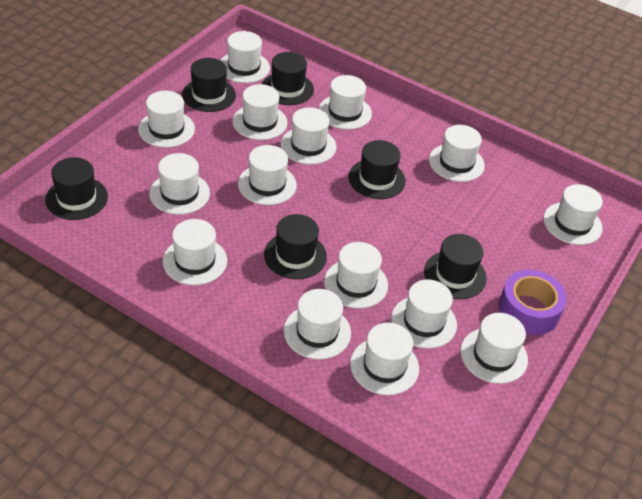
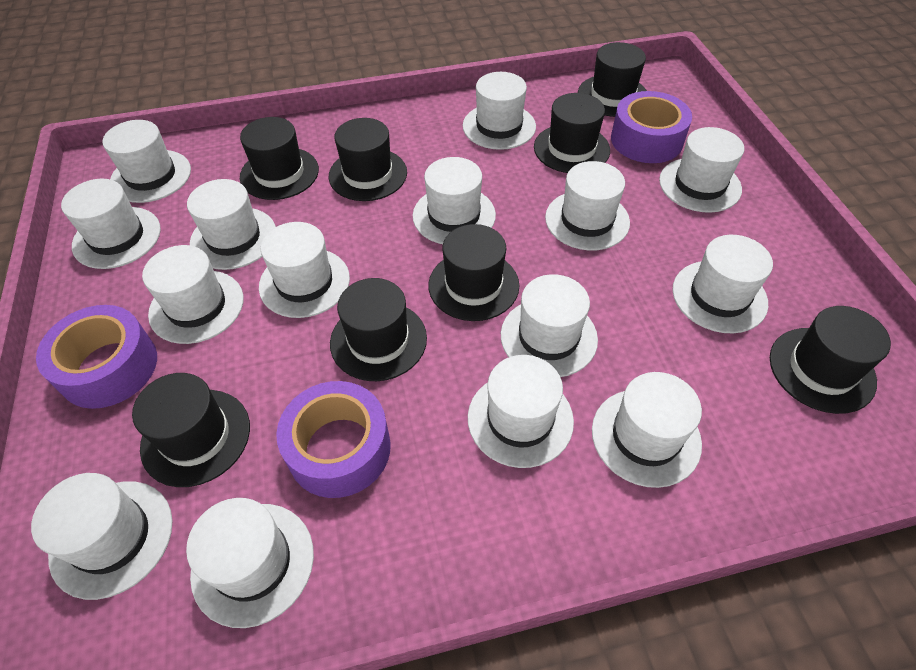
black hat: [45,157,108,220] [182,58,236,112] [262,52,314,105] [264,214,327,279] [348,140,406,199] [424,234,487,299] = 6 -> [132,373,250,487] [240,117,319,200] [329,118,407,201] [330,278,427,381] [428,224,519,321] [534,93,610,173] [578,42,647,117] [770,306,891,414] = 8
purple tape: [499,270,567,335] = 1 -> [36,305,157,409] [276,381,391,498] [611,91,692,163] = 3

